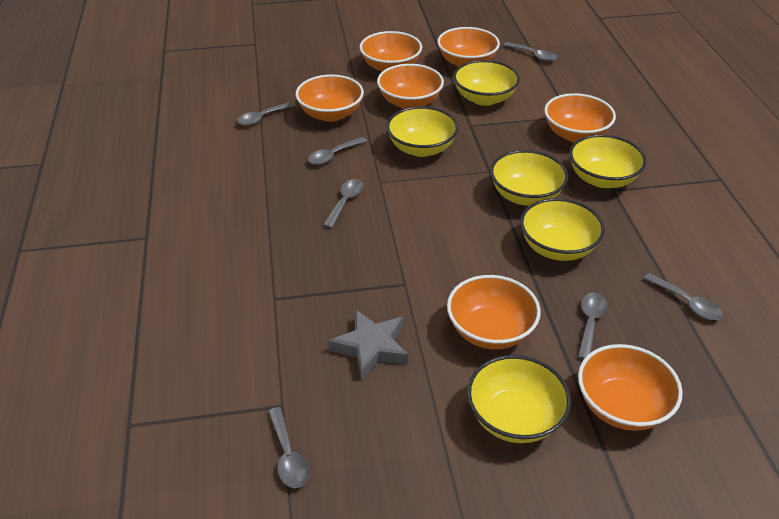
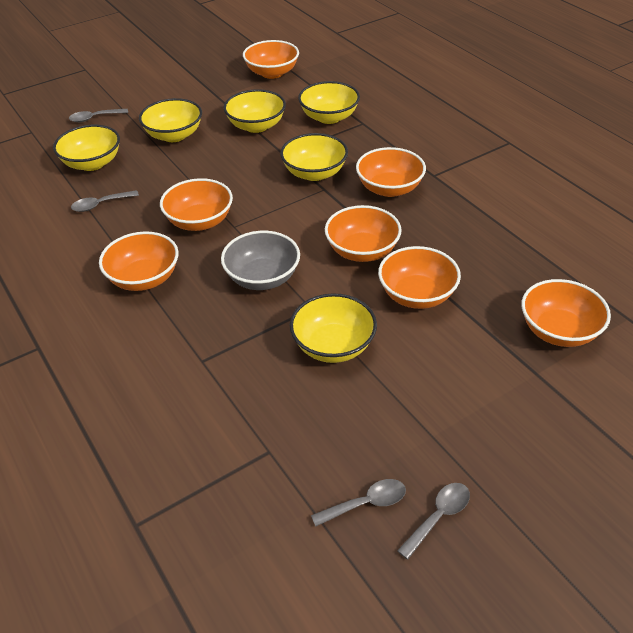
grey bowl: none = 0 -> [221,231,300,290] = 1
grey spoon: [237,102,296,126] [268,407,309,488] [308,137,367,165] [323,179,364,228] [503,42,557,62] [578,293,607,360] [643,273,723,320] = 7 -> [69,109,128,122] [71,190,139,212] [311,479,406,527] [397,483,470,560] = 4
grey star: [328,309,408,380] = 1 -> none = 0

